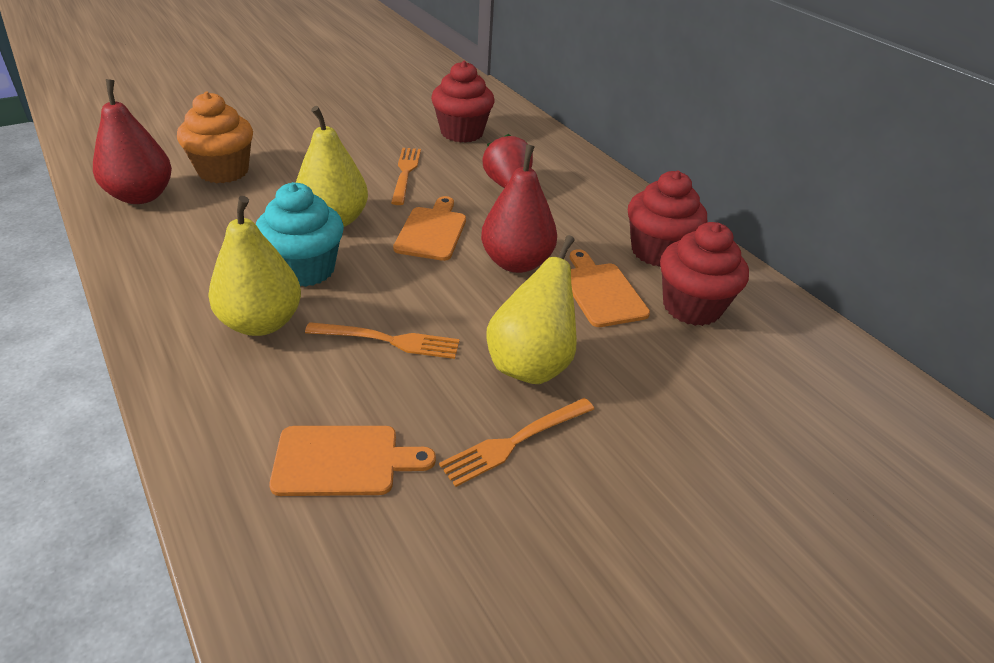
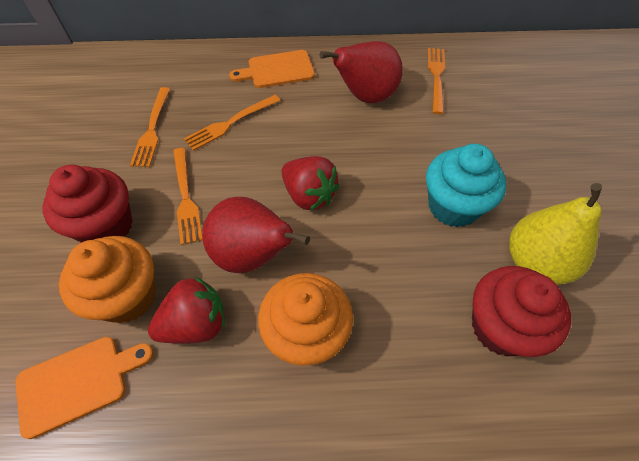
orange cupcake: [177,92,253,183] = 1 -> [59,236,156,323] [258,273,353,366] = 2
orange cutting board: [269,426,436,496] [393,196,466,261] [570,249,650,327] = 3 -> [15,337,154,439] [229,50,315,88] = 2
orange fork: [305,322,460,359] [391,148,421,205] [439,398,594,487] = 3 -> [130,87,170,167] [173,148,203,245] [184,95,281,151] [428,48,445,114] = 4
red cupcake: [431,61,494,143] [628,171,707,267] [660,222,749,326] = 3 -> [42,165,133,243] [472,266,571,357] = 2
red strawberry: [482,134,533,188] = 1 -> [148,276,225,344] [281,156,340,211] = 2
yellow pear: [208,196,301,336] [296,106,368,227] [486,235,577,384] = 3 -> [509,183,602,285] = 1

